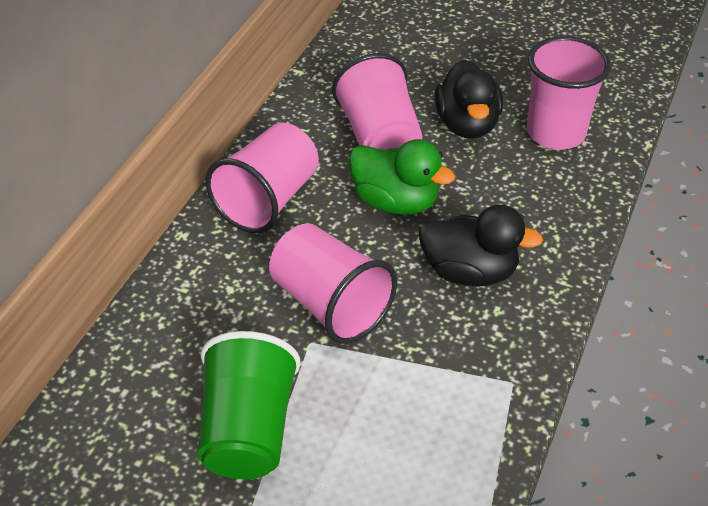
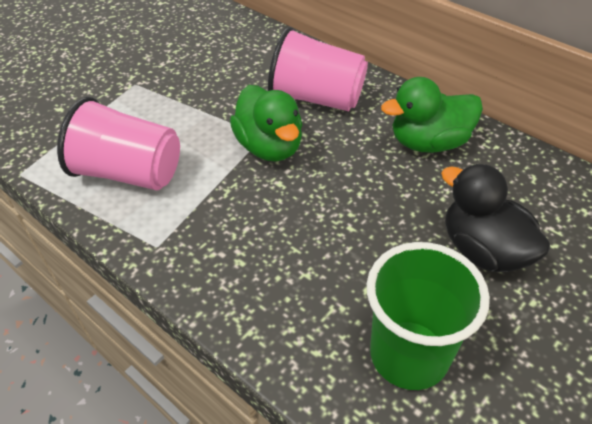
black duck: [419,205,543,287] [435,60,503,139] = 2 -> [441,164,550,272] = 1
green duck: [349,139,455,215] = 1 -> [230,85,302,161] [381,77,483,153] = 2
pink cup: [205,123,319,233] [269,223,397,344] [332,53,422,150] [527,36,611,150] = 4 -> [57,97,180,190] [268,26,368,111] = 2

